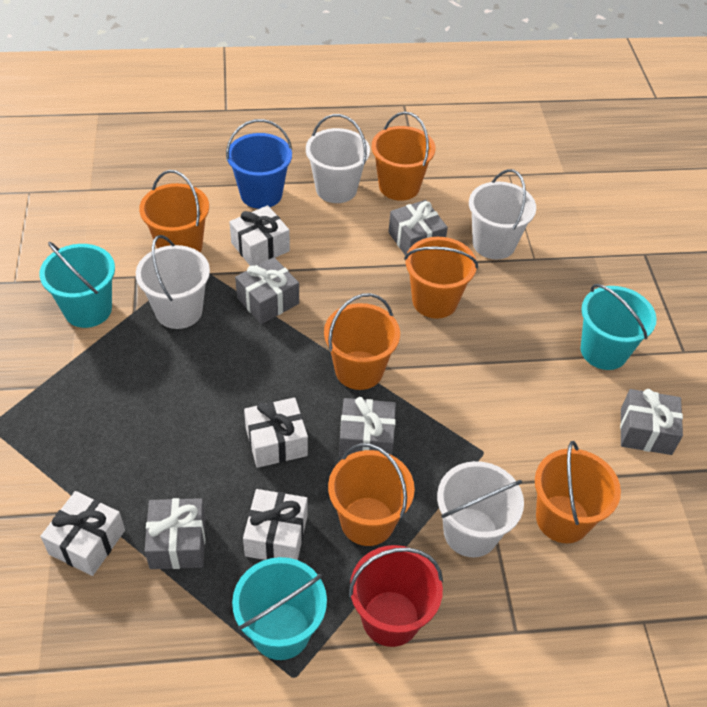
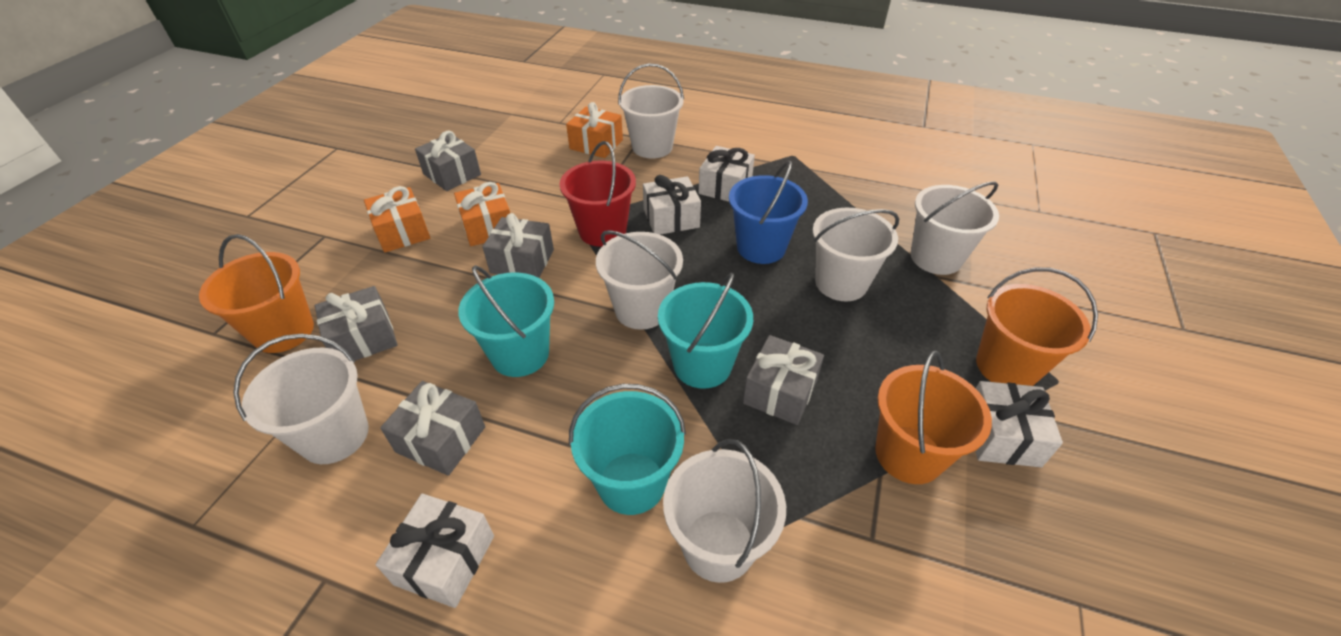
orange bucket: [139,170,209,252] [324,293,400,390] [328,443,415,546] [371,112,435,201] [404,237,478,319] [535,441,621,543] = 6 -> [199,234,314,353] [875,351,992,484] [976,267,1098,386] = 3
orange gift: none = 0 -> [364,186,430,252] [454,182,510,246] [566,102,623,158] = 3
white bucket: [136,235,210,329] [306,114,370,203] [437,461,524,557] [469,169,536,260] = 4 -> [233,334,369,464] [596,230,683,330] [618,63,684,159] [663,439,786,583] [812,208,899,301] [911,182,999,275] = 6

